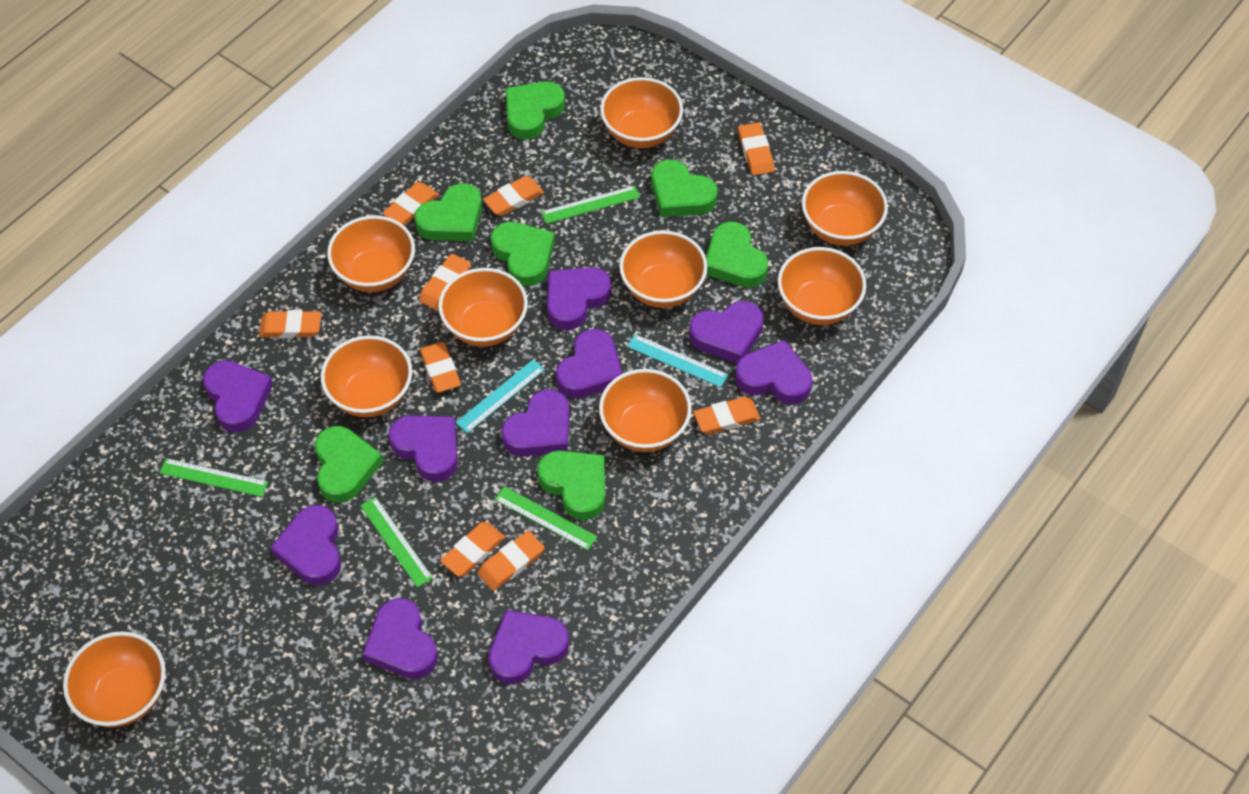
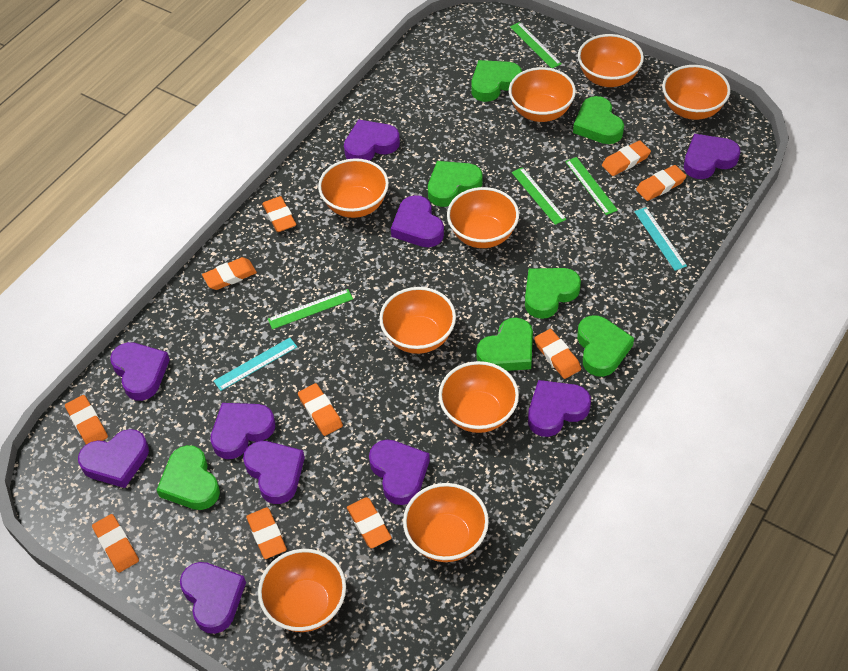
orange eraser: [259,310,321,338] [382,182,439,226] [419,254,471,311] [419,342,461,393] [440,522,505,577] [478,531,544,591] [483,176,544,216] [694,397,760,434] [738,122,774,176] = 9 -> [65,395,108,445] [92,514,139,573] [202,257,257,290] [246,507,287,559] [262,196,296,232] [298,383,343,436] [347,497,392,549] [534,329,581,379] [602,140,651,176] [636,165,686,201] = 10

